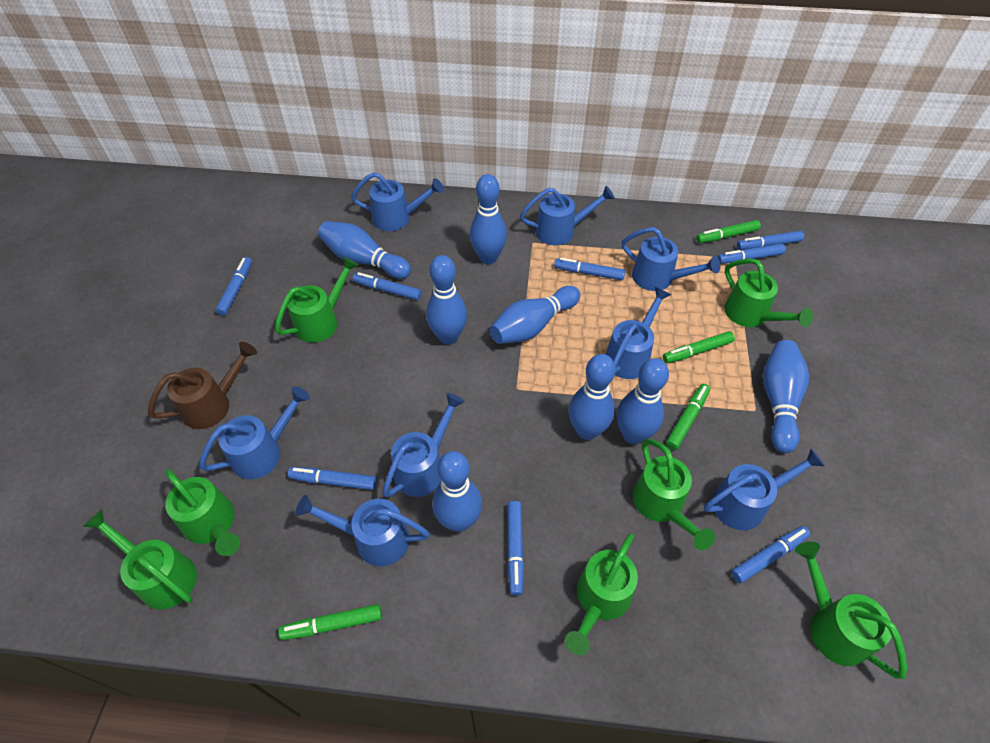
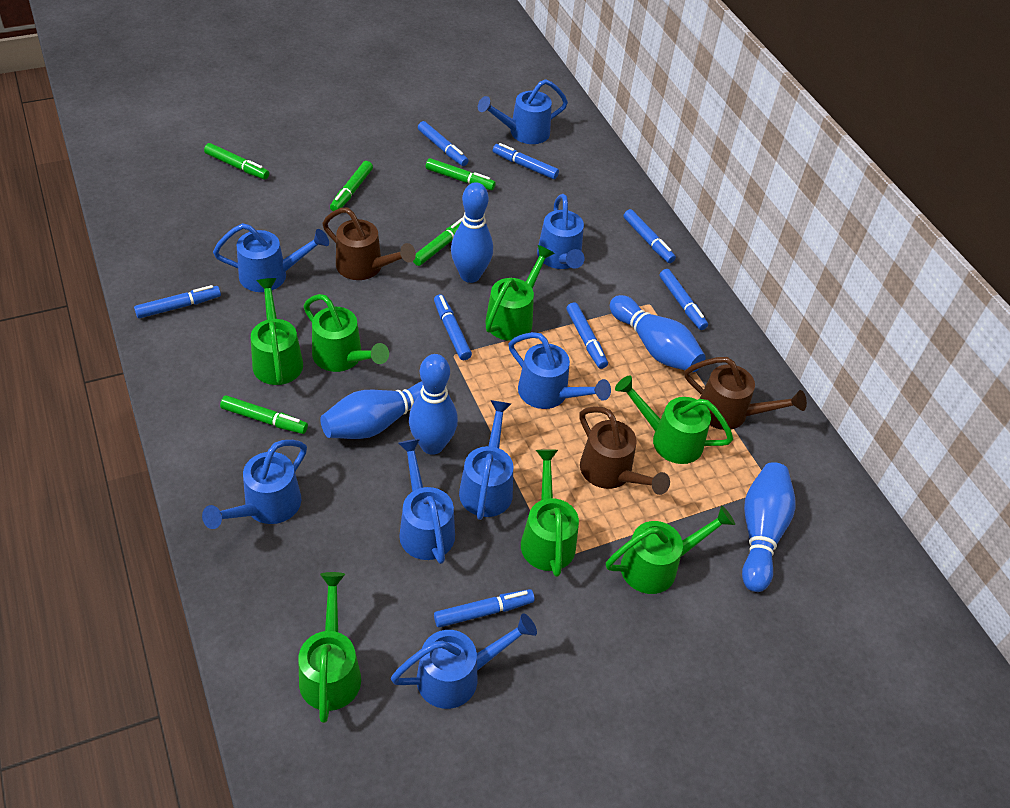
blue bowling pin: [318,221,411,279] [426,255,467,344] [433,451,482,532] [470,174,507,264] [490,286,580,344] [569,354,616,440] [617,358,669,444] [763,340,809,453] = 8 -> [320,381,423,439] [409,354,458,455] [451,182,493,283] [610,295,706,372] [742,462,796,592] = 5
brown watering can: [148,342,257,429] = 1 -> [322,207,416,280] [579,406,670,495] [685,357,807,430] = 3
green marker: [278,604,382,640] [663,331,735,363] [666,384,710,450] [696,220,761,243] = 4 -> [204,143,269,179] [220,395,308,434] [330,161,373,211] [413,218,462,266] [426,158,496,190] = 5

